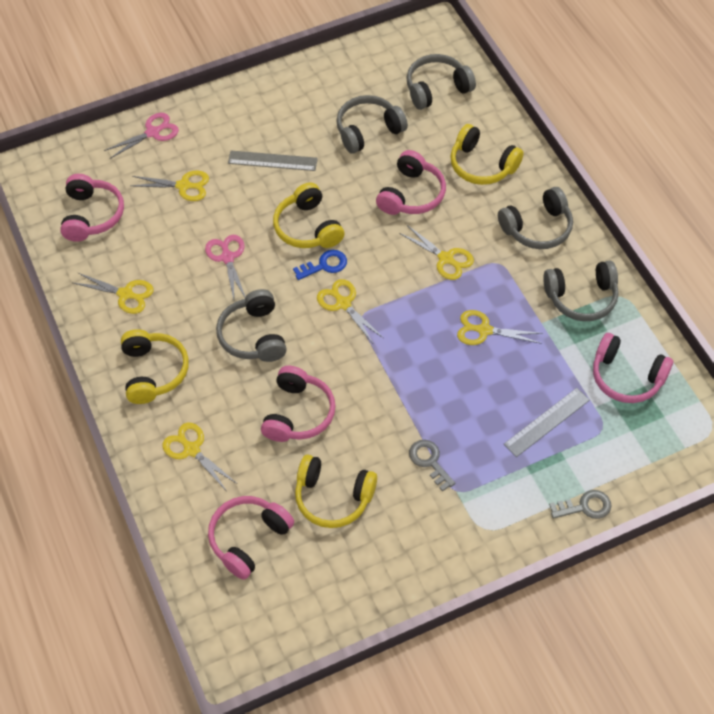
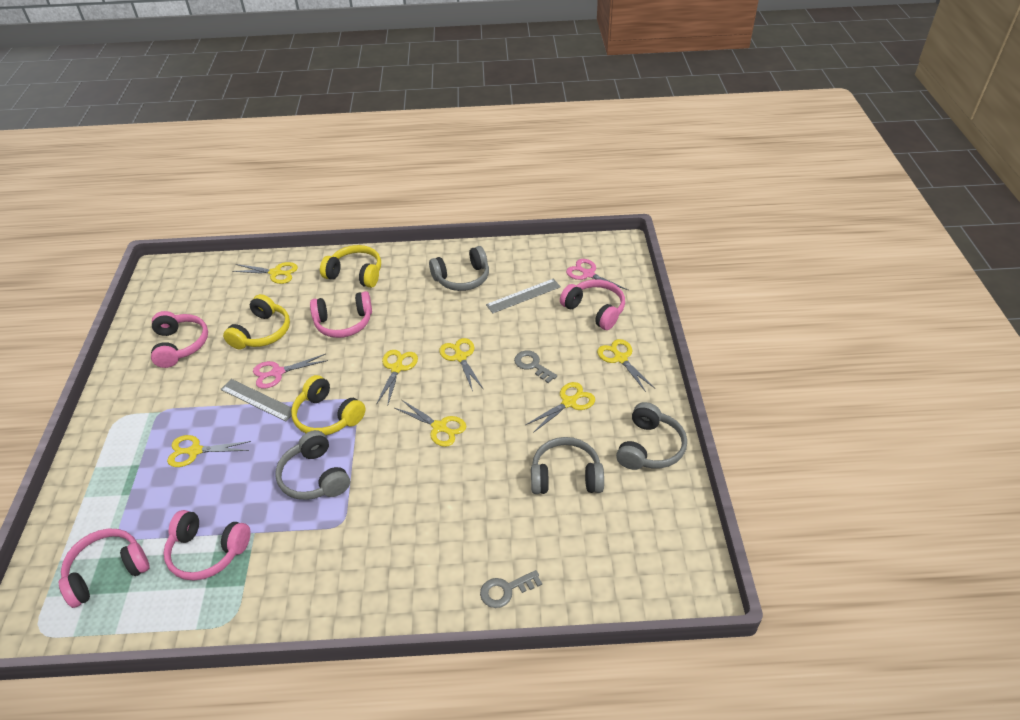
blue key: [293,250,347,280] = 1 -> none = 0
grey headphones: [216,289,287,362] [336,95,408,154] [406,54,476,110] [498,187,573,249] [543,261,619,321] = 5 -> [275,430,350,500] [429,246,489,291] [531,437,604,494] [616,402,687,470] = 4
yellow headphones: [121,329,189,404] [273,182,344,248] [295,455,377,528] [450,124,524,185] = 4 -> [223,294,290,349] [291,375,365,435] [320,245,381,288] = 3
yellow scissors: [73,273,154,314] [131,170,209,201] [162,423,236,490] [317,279,383,343] [399,225,474,280] [457,310,543,345] = 6 -> [167,435,251,467] [232,262,298,284] [376,350,418,405] [395,400,467,447] [439,338,483,391] [526,382,595,433] [597,339,655,392] = 7

